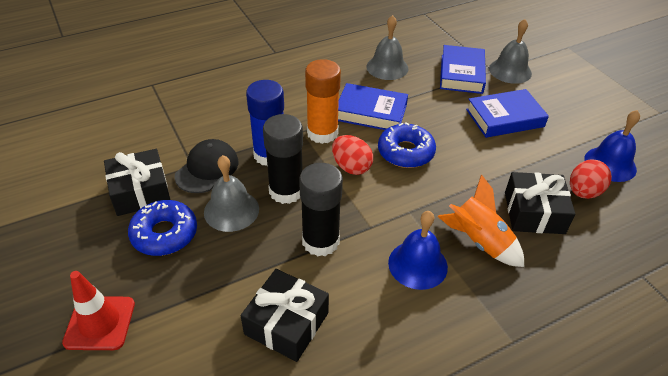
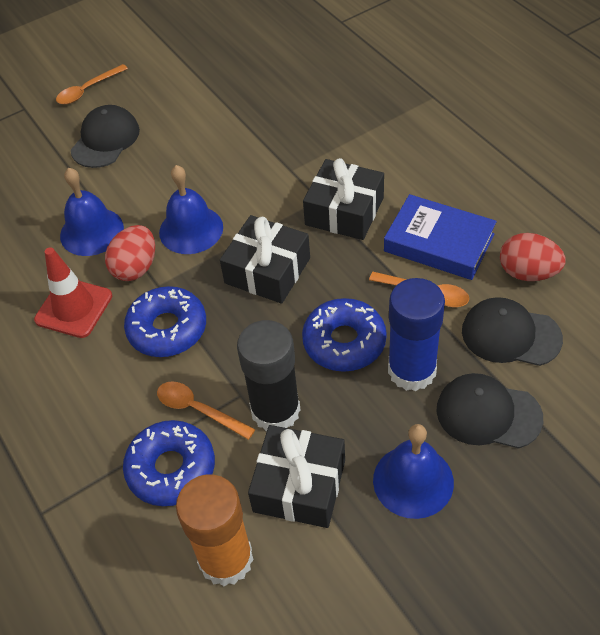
black cap: [174,139,238,193] = 1 -> [71,105,140,168] [436,373,543,449] [462,297,563,366] = 3
black glue stick: [263,114,303,204] [299,163,343,256] = 2 -> [237,320,301,431] = 1
blue bell: [388,211,448,290] [584,110,640,182] = 2 -> [60,168,124,256] [159,165,223,254] [373,424,454,519] = 3
blue book: [338,83,408,130] [440,45,486,94] [466,89,549,138] = 3 -> [384,194,497,280] = 1
blue donut: [128,200,197,256] [378,122,436,168] = 2 -> [123,420,215,506] [124,286,206,357] [302,298,387,372] = 3
grey bell: [204,155,259,232] [367,15,408,80] [489,19,532,84] = 3 -> none = 0
orange rocket: [437,175,524,267] = 1 -> none = 0
orange spoon: none = 0 -> [56,64,128,104] [157,381,255,440] [369,272,469,307] = 3

